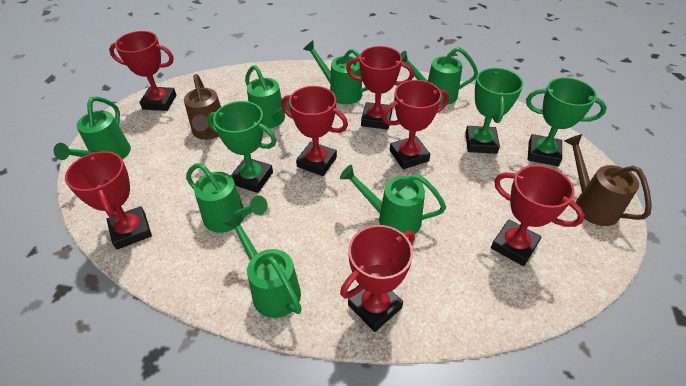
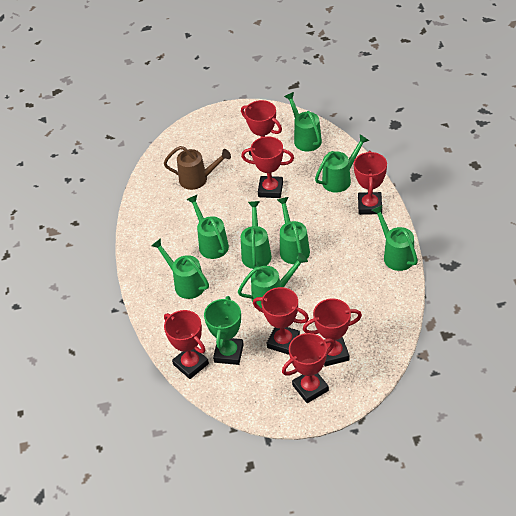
brown watering can: [184,74,221,140] [565,134,652,226] = 2 -> [164,146,231,190] = 1
green trophy: [207,101,277,193] [465,68,523,154] [526,77,607,166] = 3 -> [204,296,244,365] = 1
green watering can: [53,97,131,160] [186,163,268,233] [224,214,302,318] [245,65,291,128] [303,41,368,104] [340,165,446,234] [401,47,478,105] = 7 -> [151,238,209,299] [186,195,229,259] [238,253,308,308] [241,201,272,269] [277,197,310,264] [284,92,322,152] [315,134,369,193] [372,205,418,271] = 8

